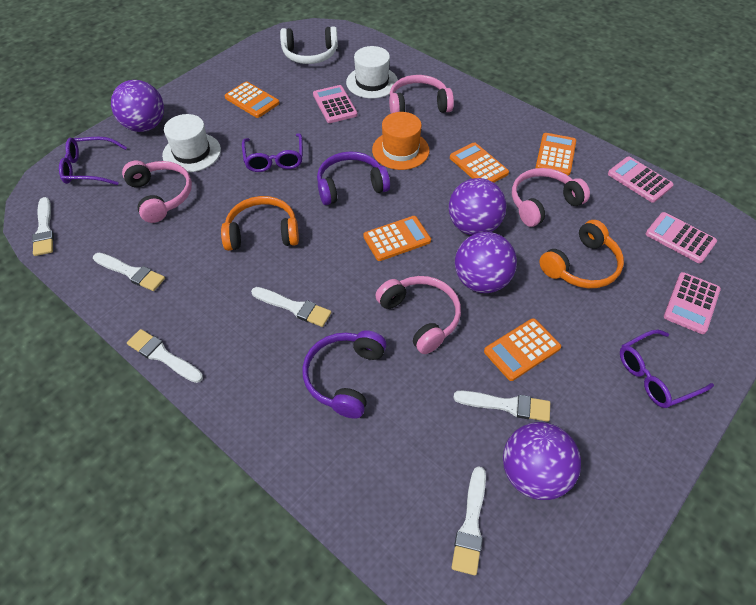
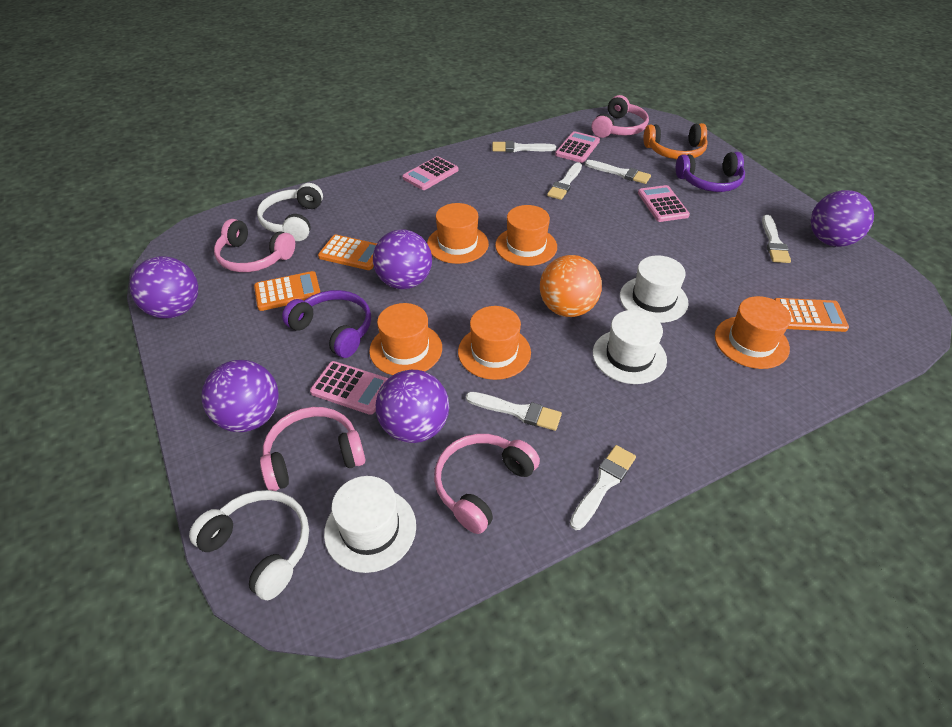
orange ball: none = 0 -> [540,255,602,317] = 1
orange calculator: [225,81,280,118] [363,216,431,261] [450,142,509,183] [484,318,561,381] [535,133,576,175] = 5 -> [254,271,320,311] [318,235,377,270] [774,298,849,332] = 3
orange hat: [372,112,430,170] = 1 -> [369,303,442,375] [427,203,489,264] [458,306,531,380] [495,205,557,266] [715,296,791,369] = 5
orange headphones: [221,196,299,251] [539,220,624,288] = 2 -> [644,123,708,159] = 1
purple ball: [111,80,164,132] [449,178,507,235] [455,232,517,293] [503,422,581,500] = 4 -> [130,256,198,319] [201,360,279,432] [373,229,432,289] [376,370,449,443] [811,190,874,247] = 5
purple glasses: [59,137,127,185] [242,133,303,172] [620,330,714,408] = 3 -> none = 0
white hat: [162,114,221,172] [346,46,398,98] = 2 -> [324,476,416,573] [593,310,667,384] [620,255,689,323] = 3
white headphones: [280,26,338,64] = 1 -> [189,490,309,600] [257,183,323,241] = 2

